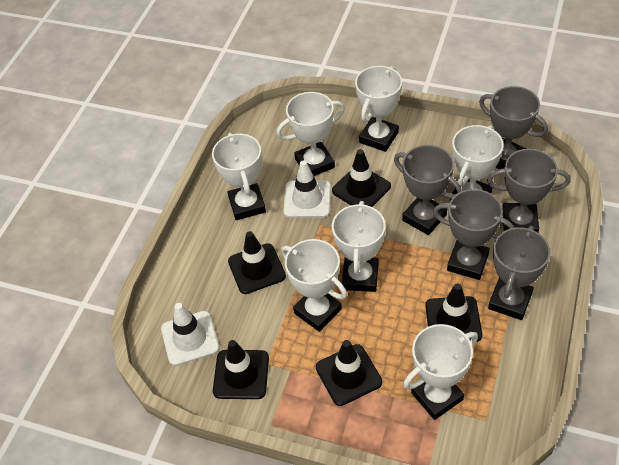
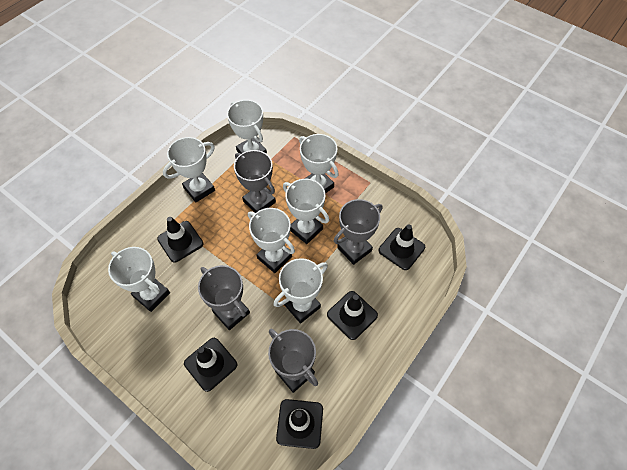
grey trophy: [394,145,462,235] [433,189,515,280] [479,86,548,169] [487,149,571,232] [488,226,551,320] = 5 -> [198,265,250,330] [234,150,276,213] [268,329,318,393] [334,199,383,265] = 4
white traffic cone: [161,303,219,366] [283,160,331,218] = 2 -> none = 0

